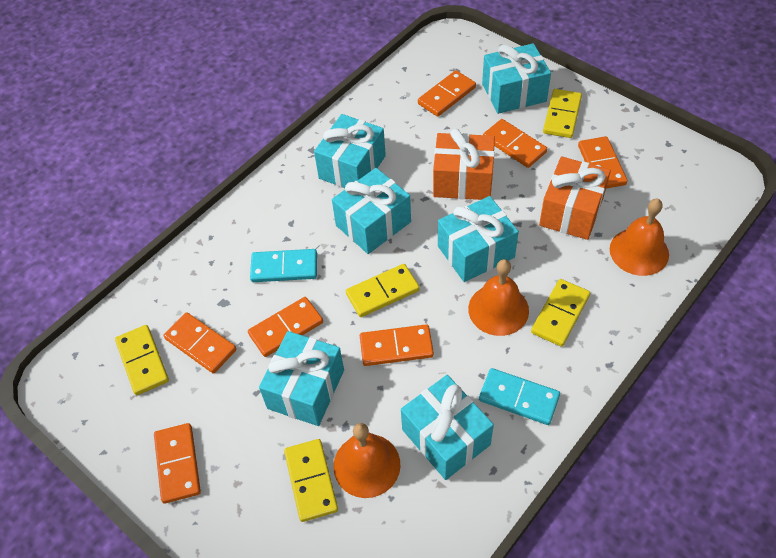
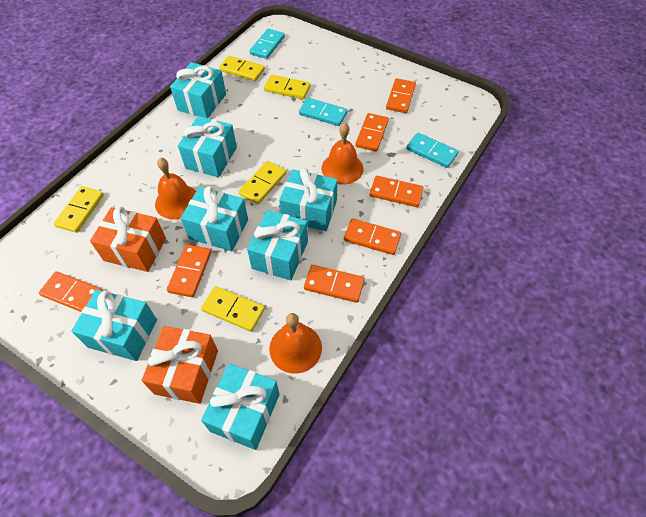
turquoise domino: [250,249,317,282] [479,368,560,425] = 2 -> [250,29,285,59] [299,98,347,126] [406,133,459,168] = 3
turquoise gift: [259,331,344,426] [314,114,386,188] [332,168,411,254] [401,375,494,480] [438,196,519,282] [482,43,551,114] = 6 -> [71,289,157,361] [170,62,226,118] [178,116,237,177] [181,186,248,251] [201,363,280,450] [247,210,308,280] [279,168,338,231] = 7

